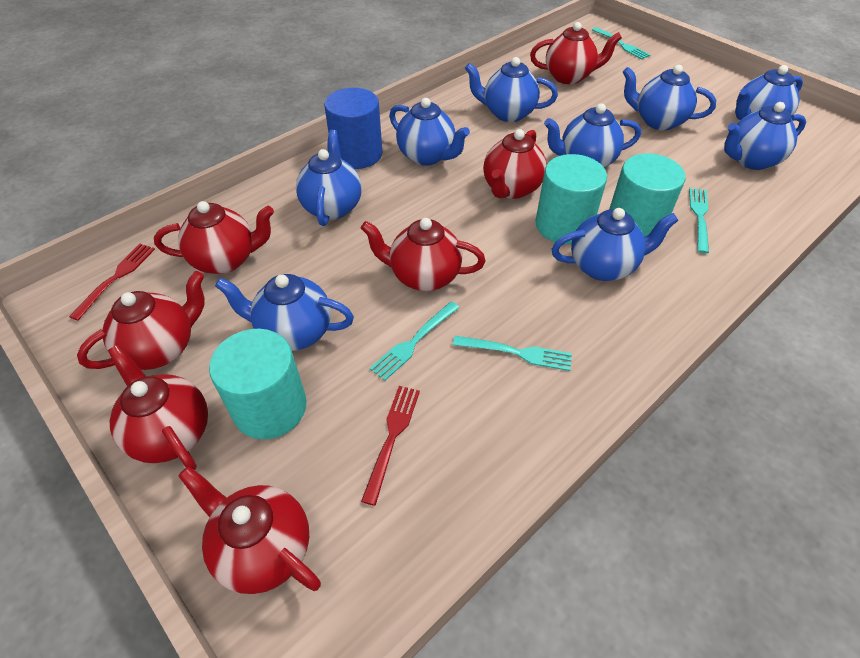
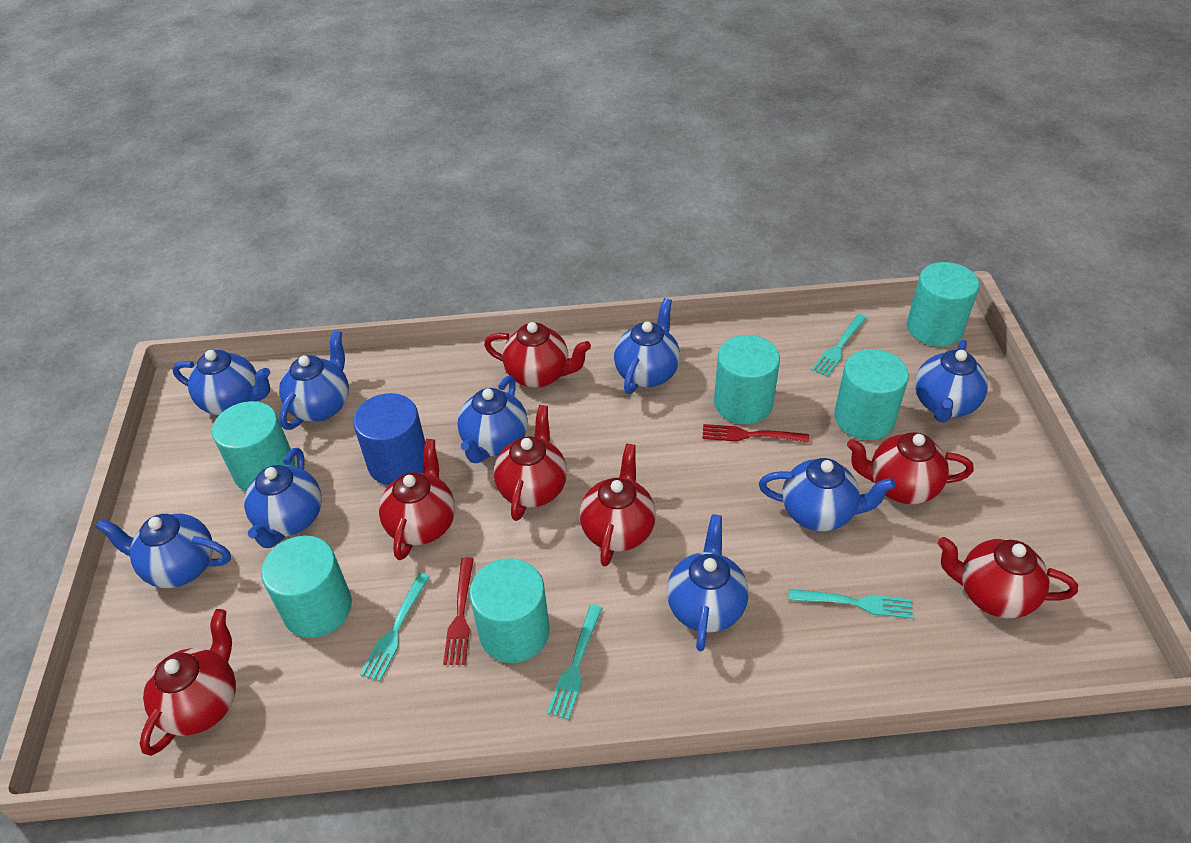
turquoise cylinder: [209,329,307,439] [535,154,607,244] [609,154,685,237] = 3 -> [212,401,295,491] [261,536,352,638] [469,558,550,663] [714,335,780,424] [834,349,909,440] [907,262,979,347] = 6

